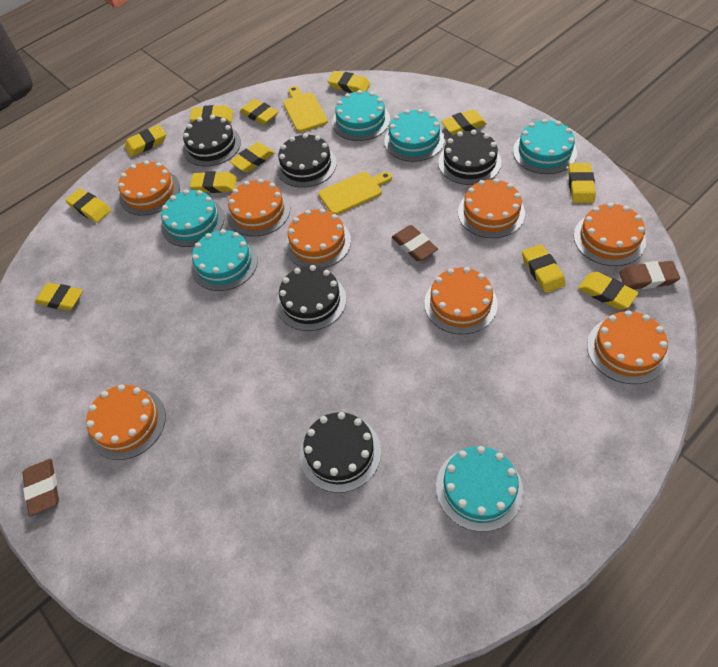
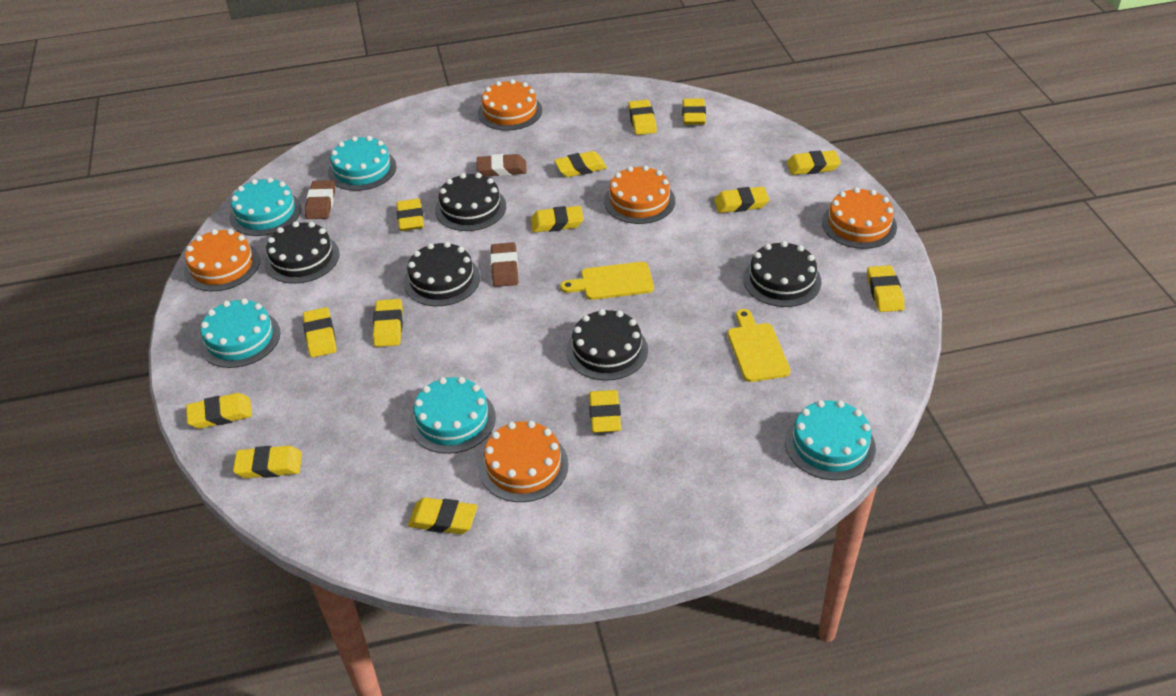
orange cake: [86,384,166,460] [118,161,180,216] [227,179,290,237] [285,209,351,268] [424,267,498,335] [458,178,525,238] [574,203,646,266] [587,310,668,384] = 8 -> [184,229,260,291] [478,79,542,131] [479,421,568,502] [604,165,675,224] [822,187,897,249] = 5
turquoise cake: [161,190,224,247] [191,229,258,291] [332,90,390,141] [384,109,445,162] [436,446,523,532] [513,119,577,174] = 6 -> [199,298,280,368] [230,177,302,236] [328,136,397,191] [409,377,496,454] [785,400,876,480] = 5
yellow eraser: [35,283,83,311] [65,189,111,223] [125,125,166,157] [190,105,233,123] [190,171,237,193] [230,142,275,172] [240,99,279,125] [327,71,370,93] [441,109,487,135] [522,244,566,293] [568,163,596,203] [578,272,639,310] = 12 -> [186,393,252,429] [233,446,302,478] [303,307,337,358] [373,299,403,347] [396,199,424,231] [408,497,478,534] [531,206,584,232] [554,151,607,177] [589,390,621,433] [628,100,657,135] [682,99,706,125] [714,187,769,213] [787,150,841,175] [867,265,905,312] = 14

